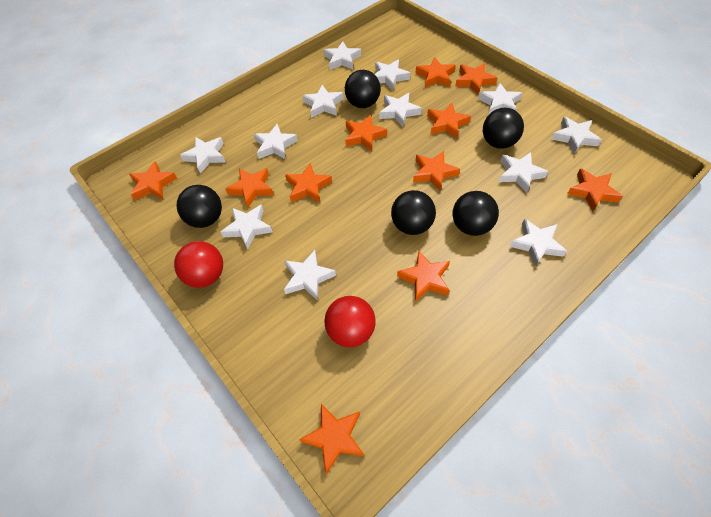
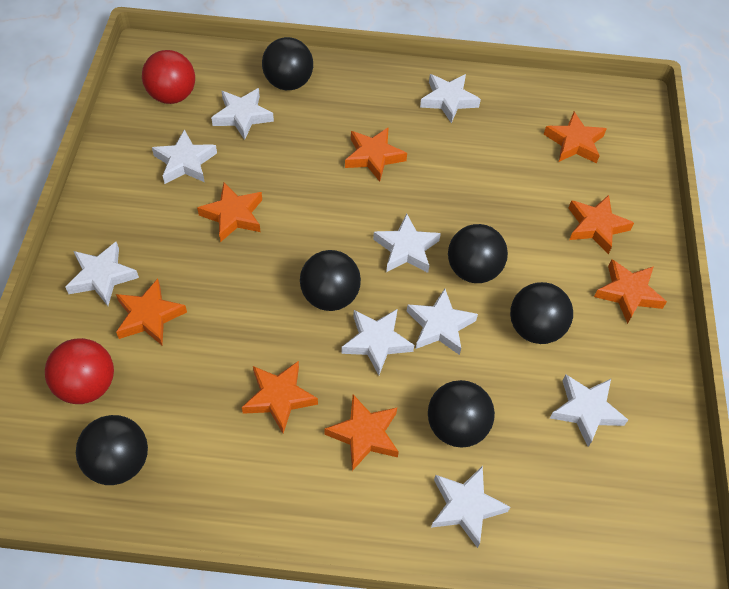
black ball: [177,185,222,228] [345,70,381,108] [391,190,436,235] [453,191,499,236] [483,108,524,149] = 5 -> [76,415,148,485] [262,37,313,90] [300,250,361,311] [428,380,495,448] [448,224,508,283] [510,282,573,344] = 6
orange star: [129,161,177,200] [225,168,274,208] [285,163,332,203] [299,404,364,475] [345,115,387,152] [397,250,450,302] [413,151,460,191] [416,57,456,88] [427,103,471,138] [455,63,497,95] [567,168,623,212] = 11 -> [116,279,187,345] [197,183,262,242] [242,361,318,433] [325,395,399,471] [345,127,407,182] [543,112,607,163] [568,195,634,254] [594,259,667,324] = 8
white star: [180,137,226,174] [221,204,273,250] [253,124,298,159] [284,250,336,301] [302,85,344,118] [323,42,361,70] [375,59,410,91] [379,93,422,127] [478,83,522,115] [499,152,548,193] [509,218,567,267] [551,116,602,154] = 12 -> [65,242,139,306] [152,129,217,184] [211,88,274,140] [341,309,414,375] [373,214,441,273] [407,289,478,355] [420,74,481,123] [431,466,510,548] [550,374,628,447] = 9

